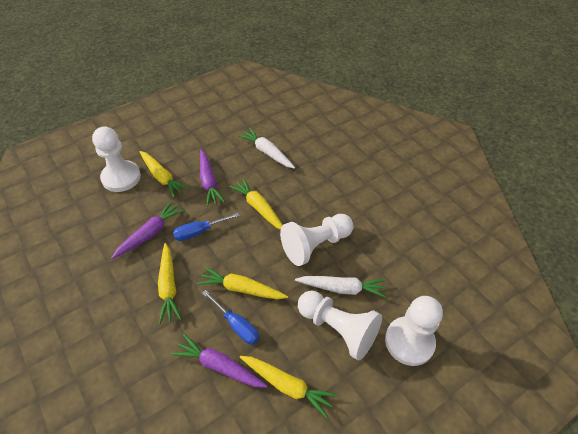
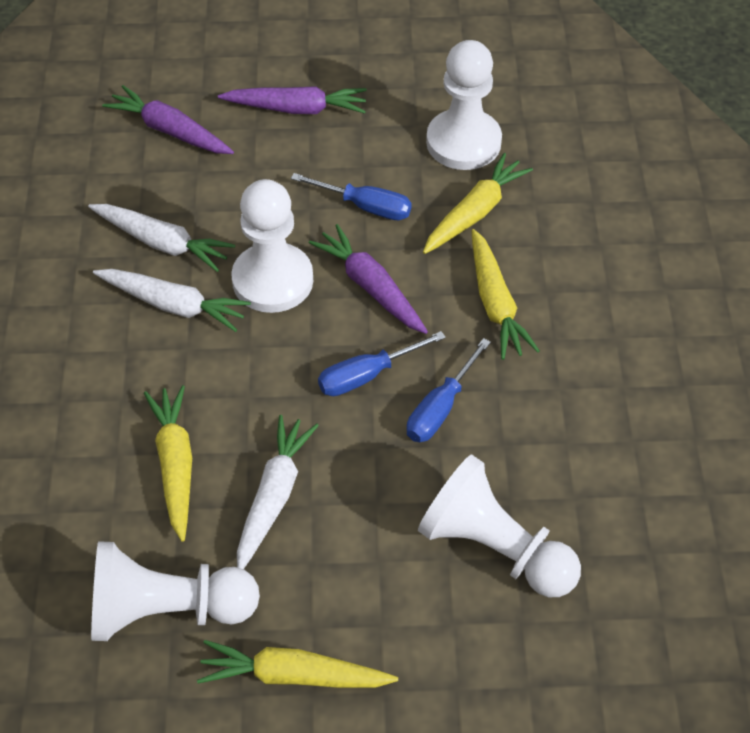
blue screwdriver: [173,213,239,241] [202,290,259,344] = 2 -> [291,173,412,220] [318,331,446,396] [406,338,491,442] = 3
white carrot: [238,128,295,169] [295,276,387,298] = 2 -> [88,204,235,272] [93,269,251,332] [237,415,319,569] = 3
yellow carrot: [139,151,189,198] [158,243,182,324] [197,267,288,299] [229,178,283,230] [240,356,337,418] = 5 -> [144,385,192,542] [197,640,398,688] [423,153,533,254] [471,229,540,360] = 4

